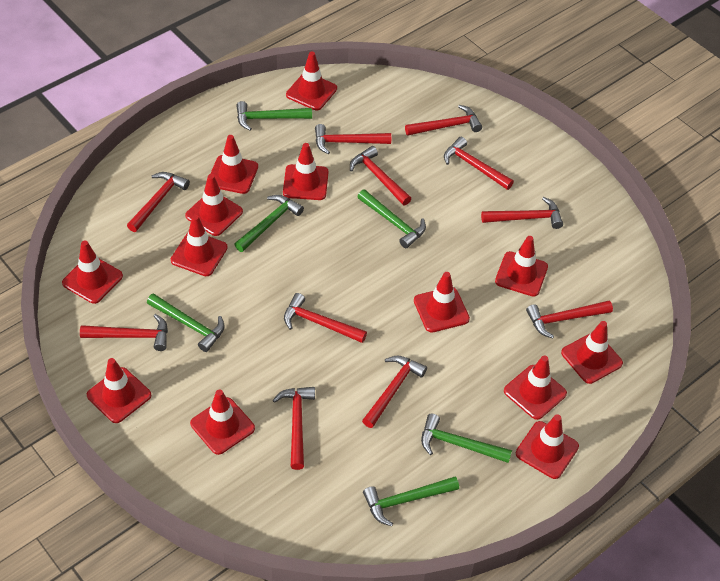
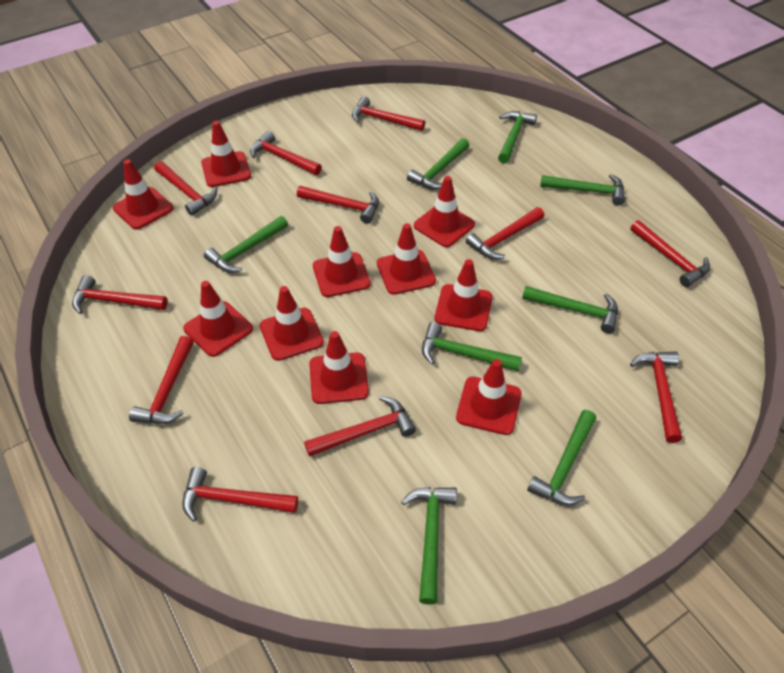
green hammer: [147,293,225,352] [234,195,304,252] [236,101,312,131] [358,189,426,248] [363,476,459,526] [421,414,512,463] = 6 -> [204,216,288,273] [401,487,457,605] [407,138,469,189] [422,322,522,371] [498,111,537,163] [522,286,618,333] [527,410,596,505] [540,174,625,206] = 8
red traffic cone: [62,240,123,304] [87,358,151,423] [171,215,228,276] [185,174,243,236] [190,389,255,455] [210,135,258,194] [283,143,328,200] [286,52,337,110] [414,272,470,333] [495,236,548,297] [504,355,567,420] [516,414,579,479] [561,321,623,384] = 13 -> [113,159,173,230] [183,281,253,357] [201,121,251,187] [260,286,324,361] [309,331,369,404] [313,226,371,297] [377,223,436,295] [414,176,475,247] [435,259,493,331] [456,359,522,435] = 10

